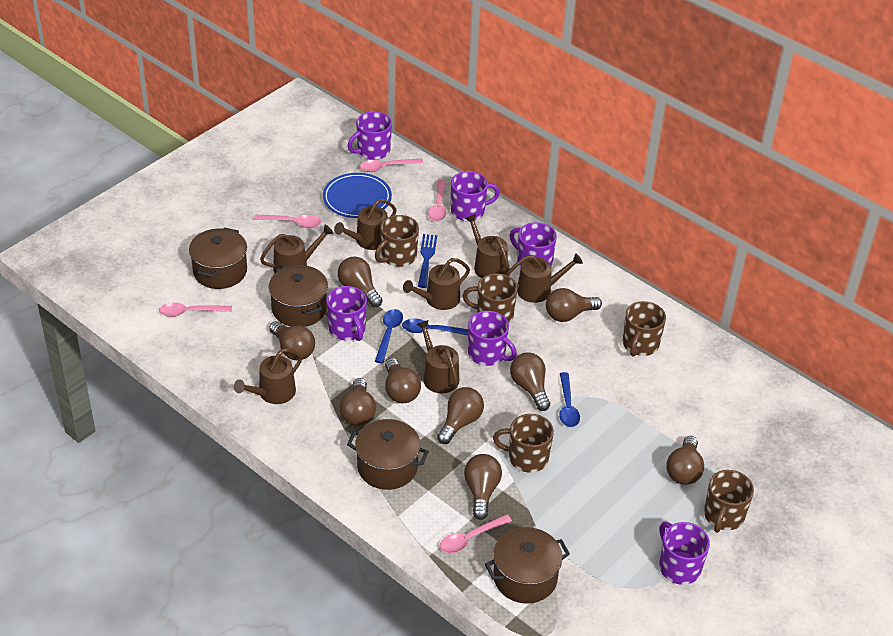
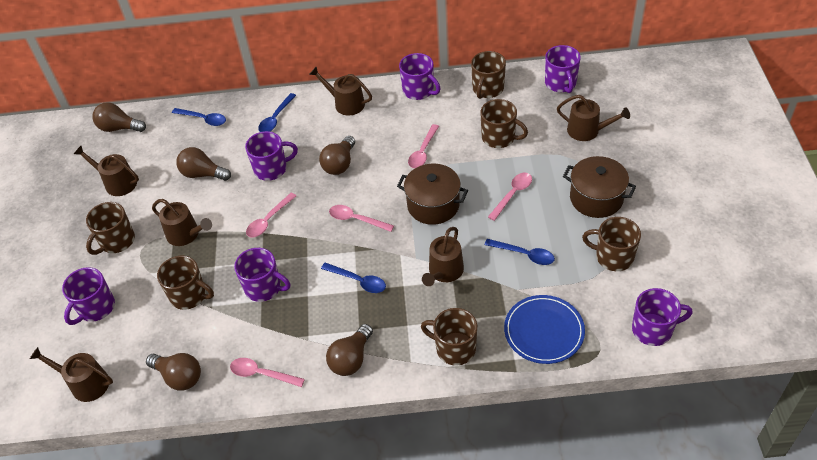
blue fork: [418,234,437,288] = 1 -> none = 0
blue spoon: [375,309,403,363] [402,319,468,335] [559,372,580,427] = 3 -> [172,108,226,126] [258,93,296,132] [321,262,386,293] [485,239,555,265] = 4
brown light bulb: [269,321,315,360] [338,257,383,307] [340,378,376,426] [385,358,421,403] [437,387,484,444] [464,454,502,520] [510,352,550,411] [546,288,602,322] [666,436,704,485] = 9 -> [93,102,146,132] [146,353,201,391] [176,147,231,181] [319,136,355,175] [326,324,373,376] = 5
brown mug: [375,215,419,267] [463,273,518,323] [493,414,554,473] [623,301,666,357] [704,470,754,533] = 5 -> [86,202,135,255] [157,256,214,310] [421,308,477,366] [471,51,506,99] [480,99,528,148] [582,217,641,271] = 6
brown pot: [189,227,247,289] [269,265,328,327] [347,419,429,490] [485,527,570,604] = 4 -> [397,164,468,225] [563,156,636,218] = 2
brown watering can: [234,348,302,404] [260,225,334,273] [334,199,397,250] [403,258,470,310] [416,320,459,393] [465,214,510,278] [506,253,583,303] = 7 -> [30,347,113,402] [74,146,139,196] [152,199,212,246] [309,66,372,116] [422,227,464,286] [557,95,630,141] = 6

